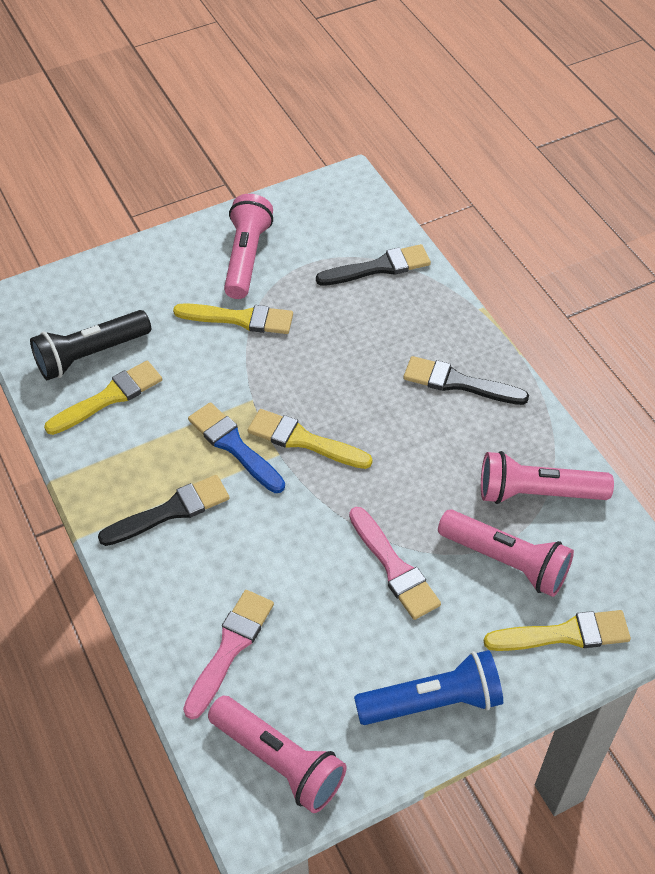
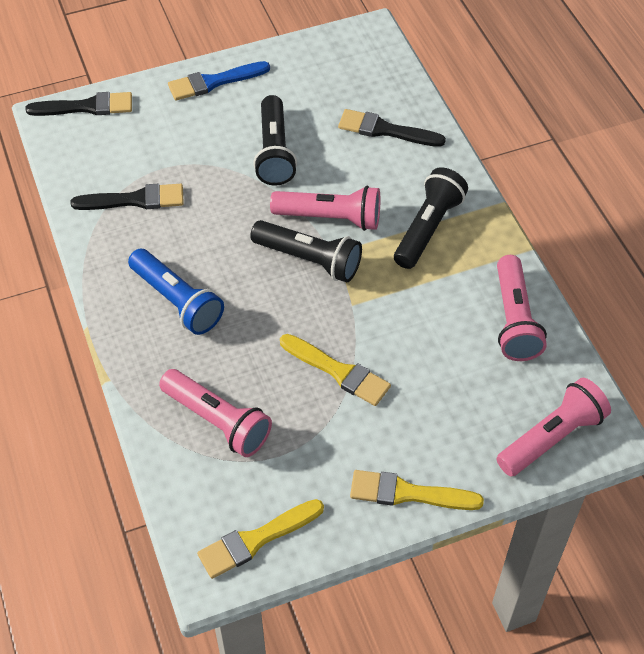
black flashlight: [30,310,151,380] = 1 -> [250,220,362,282] [253,95,297,186] [394,167,468,269] = 3
pink brush: [183,590,274,720] [349,507,441,620] = 2 -> none = 0
yellow brush: [44,361,162,435] [173,303,293,334] [247,409,372,469] [484,610,631,651] = 4 -> [197,499,324,579] [280,334,391,406] [350,470,484,510] = 3

